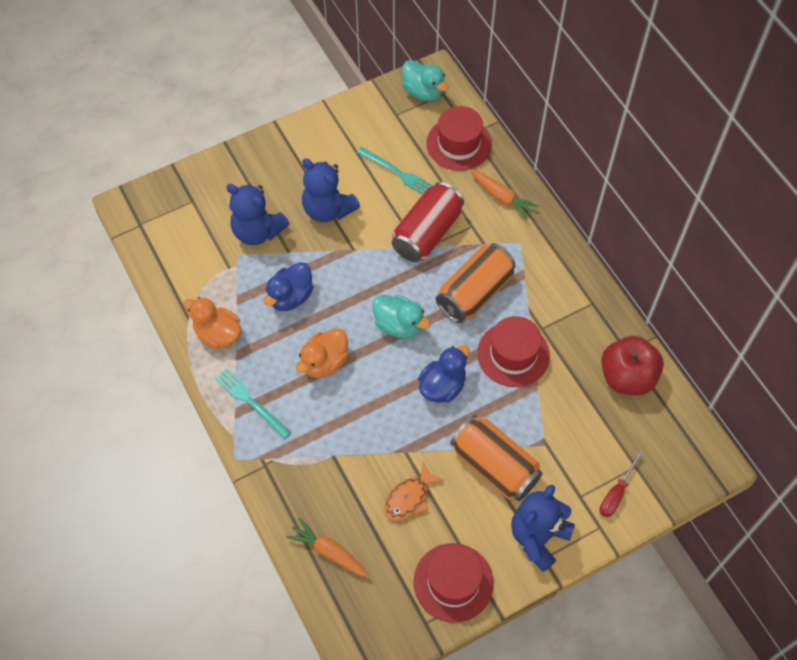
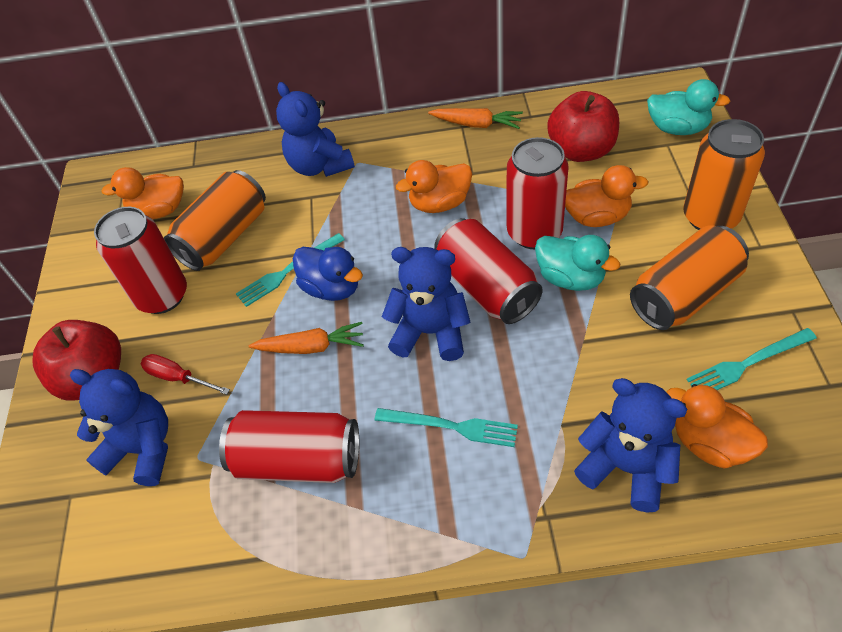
blue duck: [263,262,314,311] [418,345,470,403] = 2 -> [293,247,363,301] = 1
blue teddy bear: [226,184,290,245] [302,158,360,222] [511,485,575,572] = 3 -> [70,369,168,486] [276,82,355,177] [382,247,471,361] [574,378,687,512] = 4
orange can: [436,243,516,323] [450,415,543,501] = 2 -> [164,170,266,271] [630,226,749,330] [683,119,765,230] = 3
orange duck: [183,297,241,349] [296,328,349,378] = 2 -> [101,167,184,219] [396,160,472,213] [565,165,649,227] [666,384,768,469] = 4
orange fish: [384,461,444,520] = 1 -> none = 0
red apple: [601,336,664,395] = 1 -> [32,320,121,401] [547,91,619,162] = 2
red can: [392,182,464,262] = 1 -> [94,207,187,314] [219,410,359,483] [434,218,543,324] [507,137,569,250] = 4
red hat: [414,543,494,623] [426,106,492,171] [477,316,550,387] = 3 -> none = 0
turquoise fork: [215,368,292,439] [357,147,434,194] = 2 -> [236,233,345,307] [375,408,518,447] [686,328,817,390] = 3

